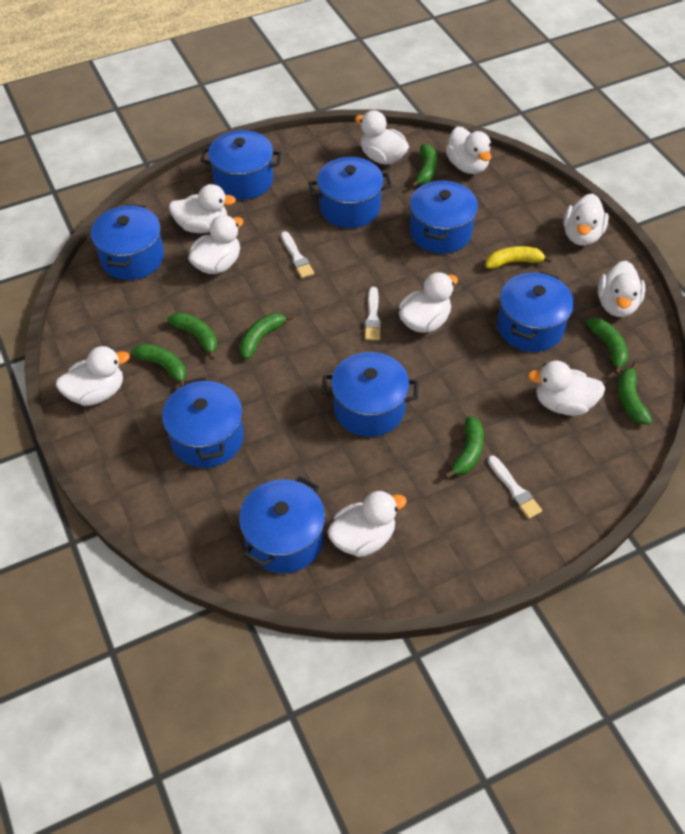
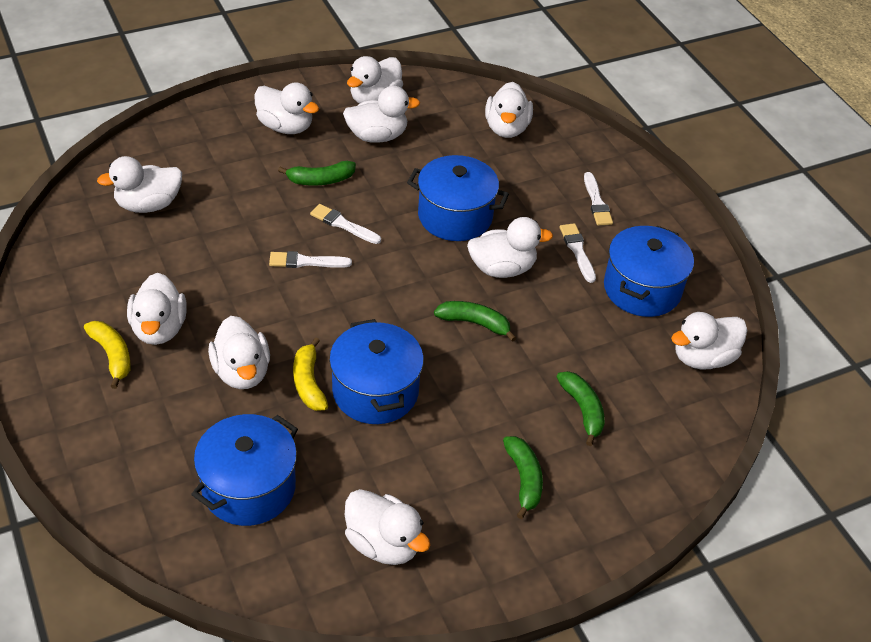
blue pot: [91,204,164,280] [162,377,244,468] [200,130,282,200] [239,476,325,573] [309,157,392,228] [321,352,419,437] [410,180,478,254] [497,271,574,352] = 8 -> [191,414,298,526] [329,319,424,424] [407,155,509,241] [604,226,694,317] = 4
green banana: [131,344,186,388] [167,312,217,360] [239,313,293,360] [411,144,437,188] [444,416,484,479] [586,318,628,375] [618,362,652,425] = 7 -> [278,161,356,185] [434,301,516,342] [503,436,543,519] [556,371,605,446] = 4
white brush: [281,231,314,278] [365,287,381,340] [488,455,542,519] = 3 -> [269,251,352,268] [310,204,381,244] [560,223,596,283] [584,172,613,226] = 4
yellow banana: [485,246,552,269] = 1 -> [84,321,131,389] [293,337,328,411] = 2

